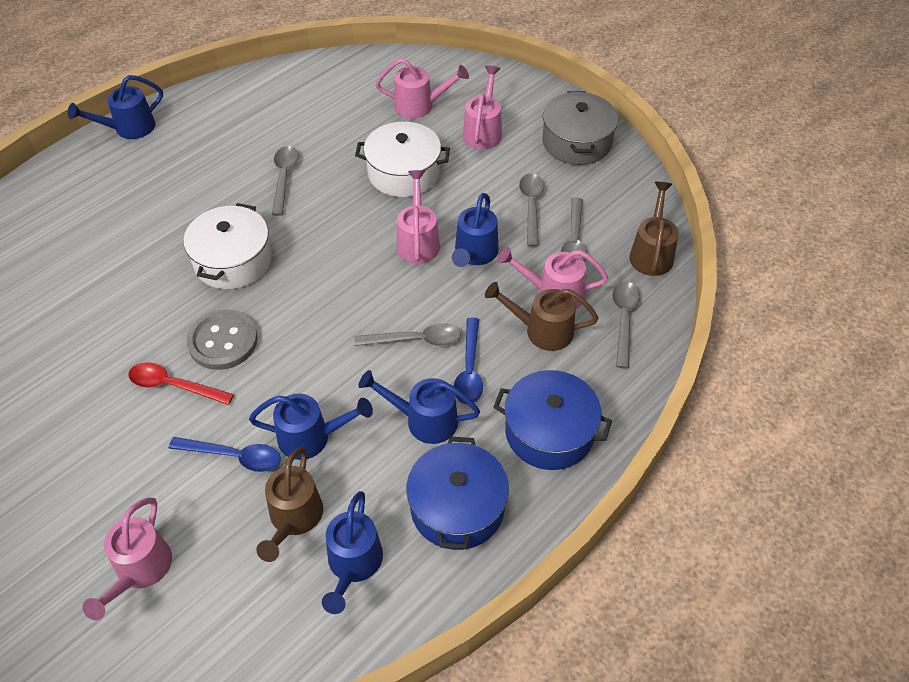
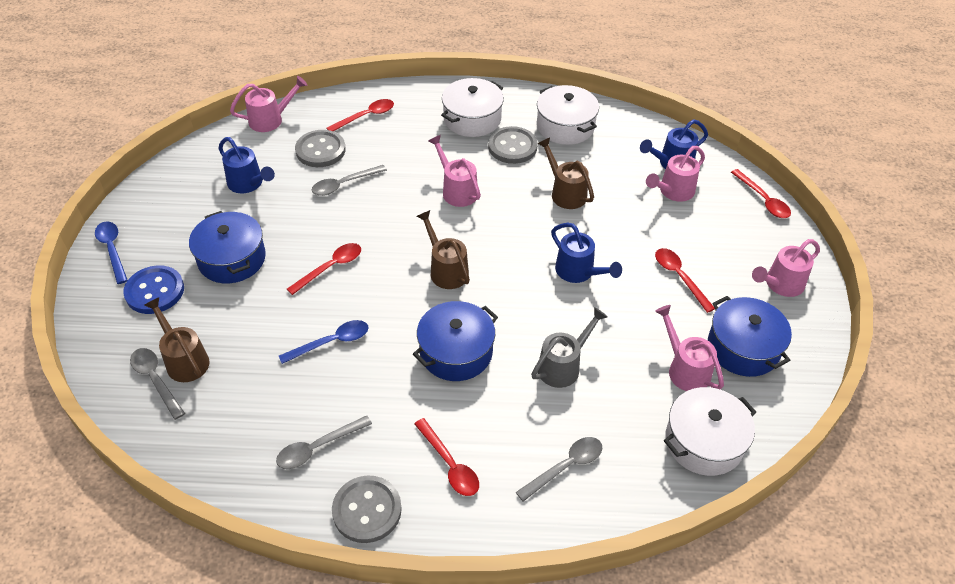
blue button: none = 0 -> [123,265,184,314] = 1
blue pot: [406,437,509,550] [494,370,612,470] = 2 -> [189,211,266,283] [413,301,498,381] [708,296,792,377] = 3
blue watering can: [68,75,163,139] [249,394,373,460] [322,491,383,614] [358,370,480,444] [452,193,499,267] = 5 -> [219,137,275,193] [551,223,622,283] [640,119,708,169] = 3
grey button: [187,310,258,370] = 1 -> [295,130,346,167] [332,476,402,543] [488,126,538,164] = 3
grey pot: [542,91,618,165] = 1 -> none = 0
grey spoon: [272,146,298,216] [354,323,461,346] [519,173,544,247] [561,197,587,262] [612,281,640,368] = 5 -> [130,348,185,420] [276,415,372,469] [312,165,387,196] [516,437,602,502] = 4
grey watering can: none = 0 -> [531,307,608,388] = 1
red spoon: [128,362,234,405] = 1 -> [287,243,361,295] [326,99,394,131] [414,418,479,496] [655,248,715,313] [731,169,791,218] = 5
white pot: [184,203,272,289] [355,122,450,197] = 2 -> [441,78,504,137] [537,85,599,145] [664,387,756,476] = 3

